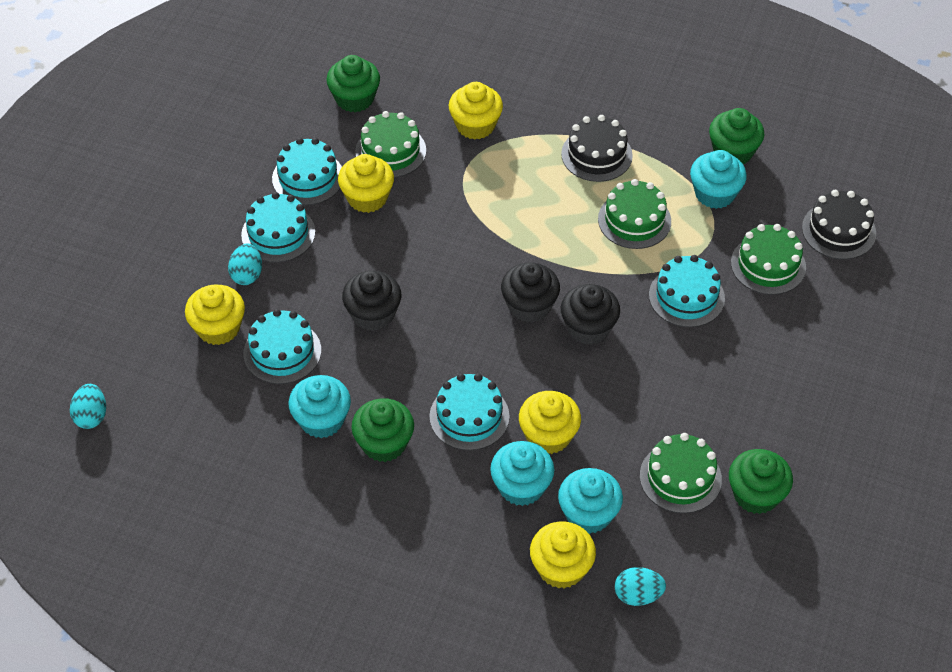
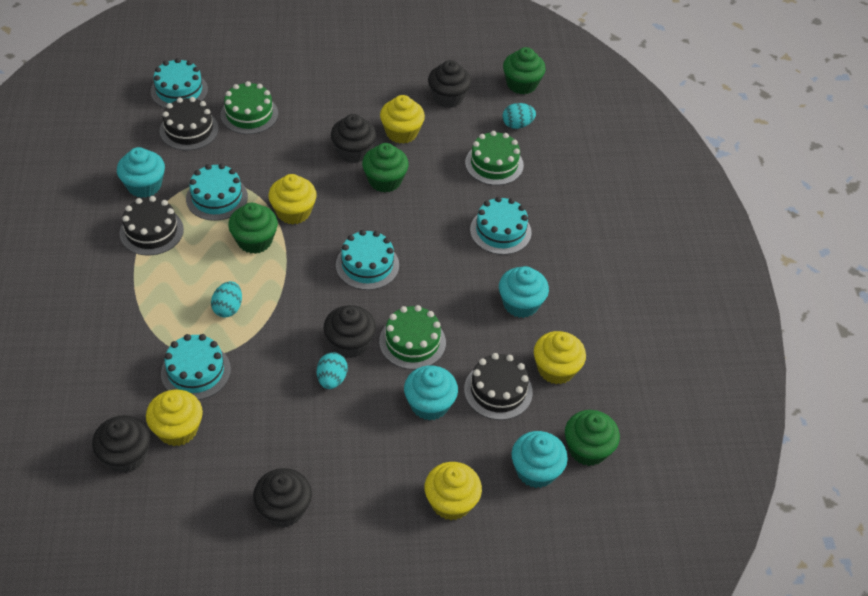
black cake: [561,115,633,182] [802,190,876,259] = 2 -> [119,196,184,255] [159,97,219,150] [464,353,533,420] = 3
black cupcake: [342,271,402,331] [501,262,560,323] [561,284,620,345] = 3 -> [92,415,150,473] [253,468,312,528] [324,305,376,358] [331,114,376,163] [428,60,471,108] = 5
green cake: [355,111,426,178] [598,179,671,249] [640,433,722,513] [731,224,806,295] = 4 -> [220,81,278,134] [379,305,446,370] [465,131,524,185] = 3

